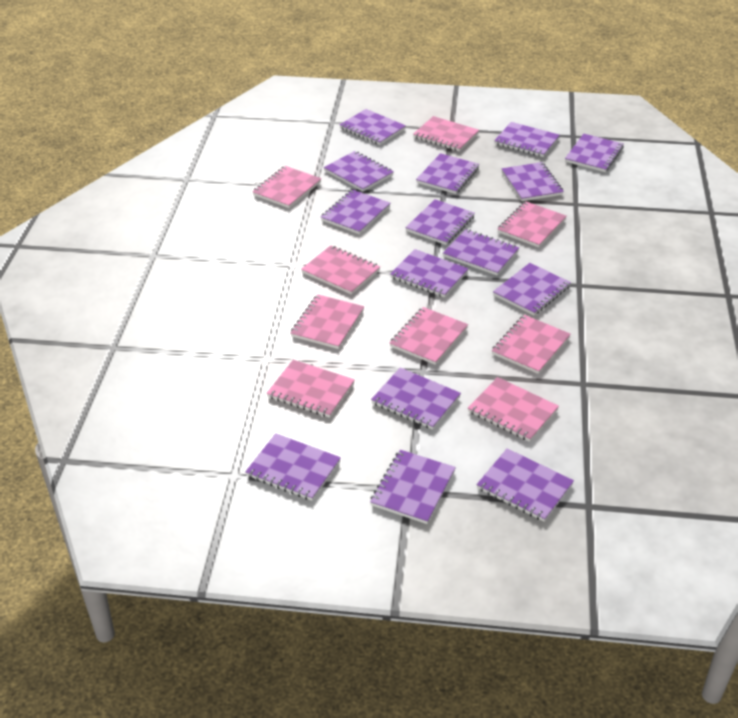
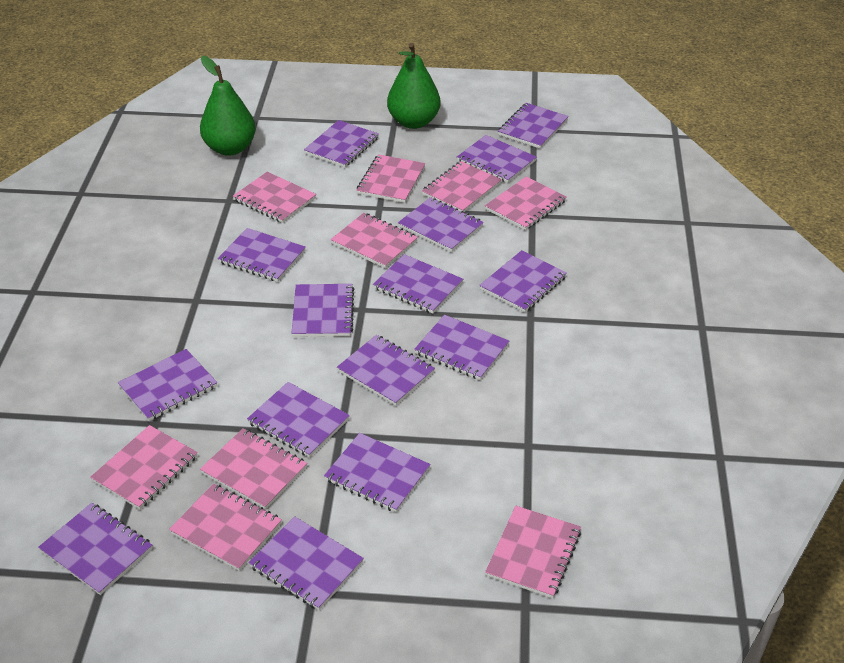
green pear: none = 0 -> [200,56,256,156] [387,43,440,129] = 2

